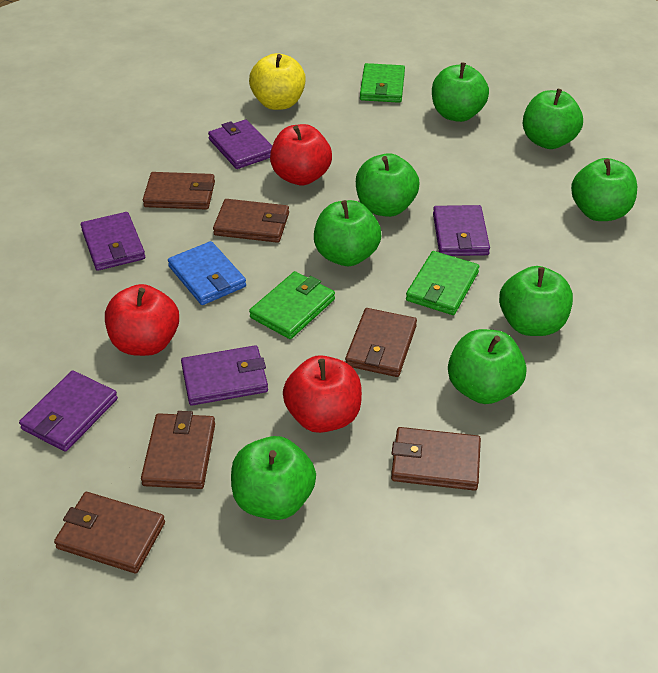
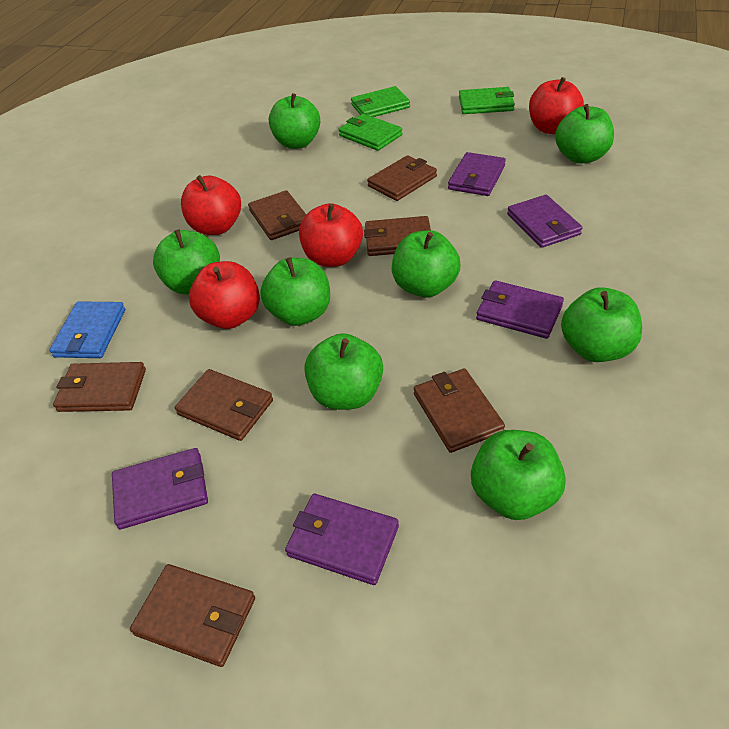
brown wallet: [54,492,165,574] [141,411,215,489] [143,172,215,210] [213,199,289,243] [345,308,417,377] [391,427,481,491] = 6 -> [53,362,146,412] [130,564,255,667] [175,369,273,441] [248,190,306,240] [364,216,431,256] [367,155,437,201] [414,368,505,453] = 7
red apple: [105,284,179,356] [270,124,332,185] [283,355,362,433] = 3 -> [181,175,241,235] [189,261,260,329] [299,203,363,267] [529,77,584,134] = 4
yellow apple: [249,53,306,110] = 1 -> none = 0

